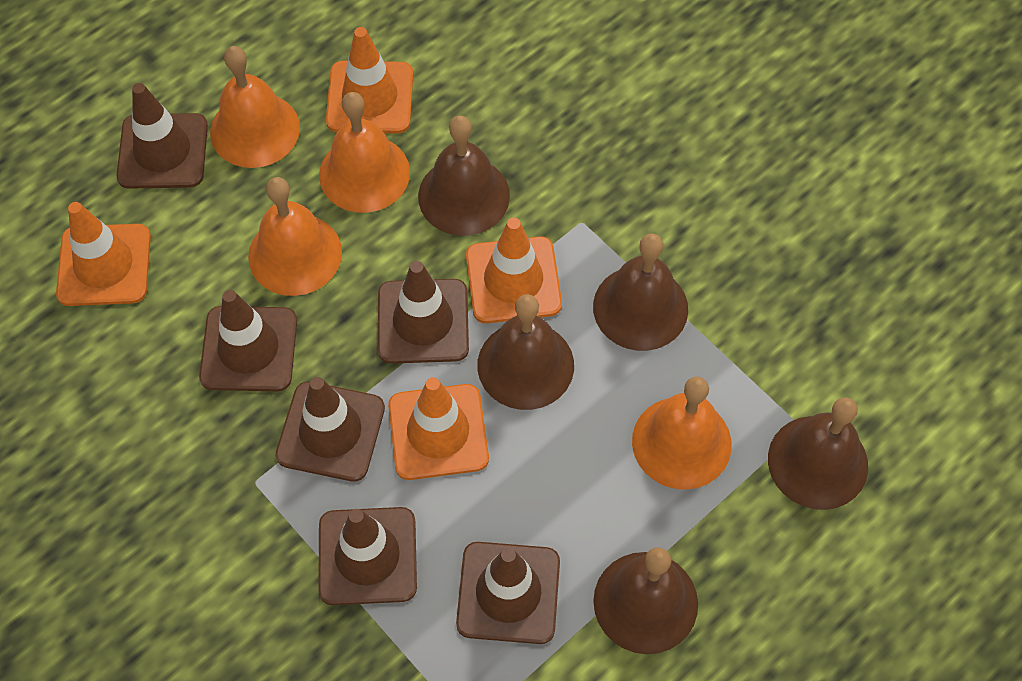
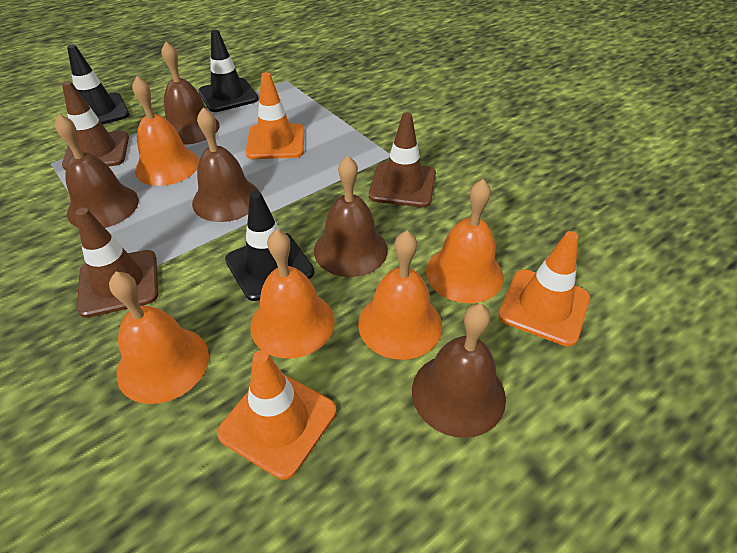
black traffic cone: none = 0 -> [67,44,129,125] [198,30,259,112] [225,191,315,301] = 3
brown traffic cone: [117,83,208,189] [199,290,297,391] [276,377,385,482] [318,507,417,605] [378,261,469,364] [456,542,560,644] = 6 -> [62,81,129,170] [75,208,158,318] [369,113,436,207] = 3
orange bell: [210,46,300,168] [248,177,342,296] [319,92,410,213] [632,376,731,490] = 4 -> [109,272,209,404] [132,76,199,186] [250,229,335,359] [358,231,442,360] [426,179,504,303] = 5
orange traffic cone: [56,202,151,306] [326,27,413,134] [388,377,489,480] [466,218,562,323] = 4 -> [217,350,336,480] [246,72,304,159] [498,231,590,347] = 3

